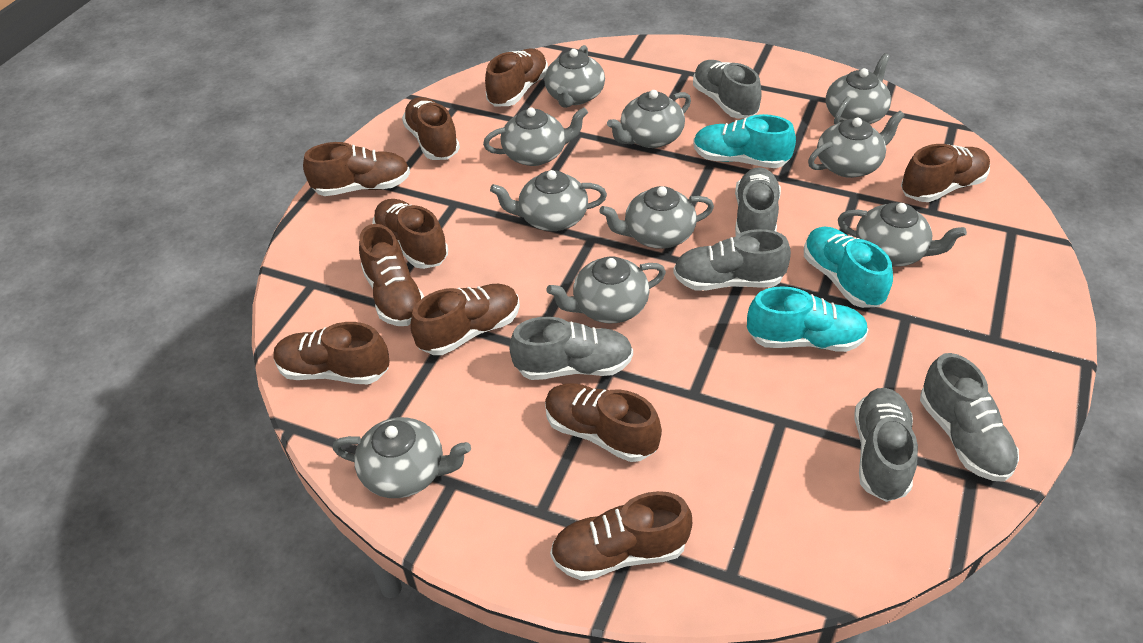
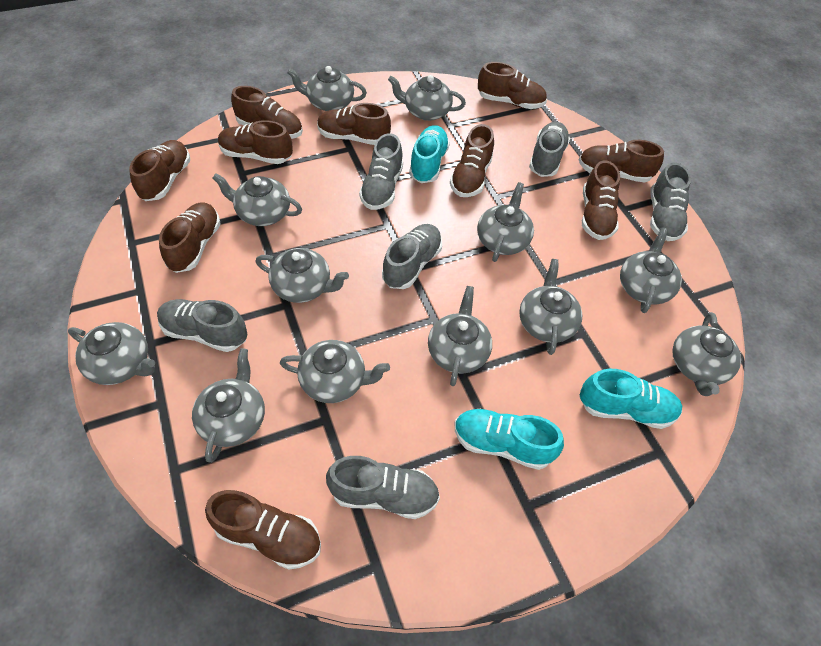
grey teapot: [333,417,471,498] [483,107,588,166] [490,170,607,231] [544,45,605,108] [547,256,666,323] [599,186,714,249] [607,90,691,148] [808,111,905,178] [826,53,891,125] [838,202,967,267] = 10 -> [68,322,155,385] [192,348,265,463] [212,173,302,226] [256,248,349,303] [280,340,390,403] [287,66,367,111] [388,75,466,121] [428,286,492,386] [477,182,534,262] [519,259,582,355] [620,228,682,313] [672,312,741,396] = 12

